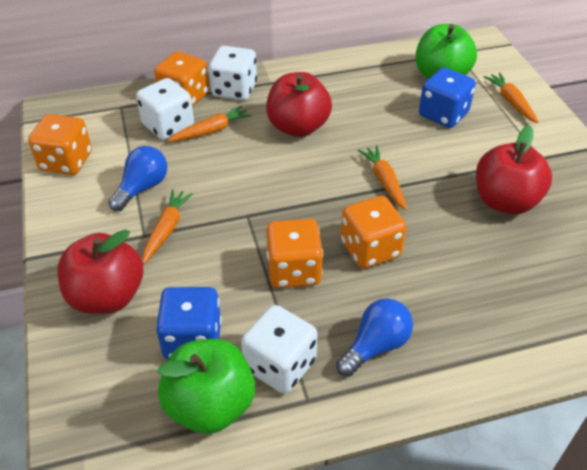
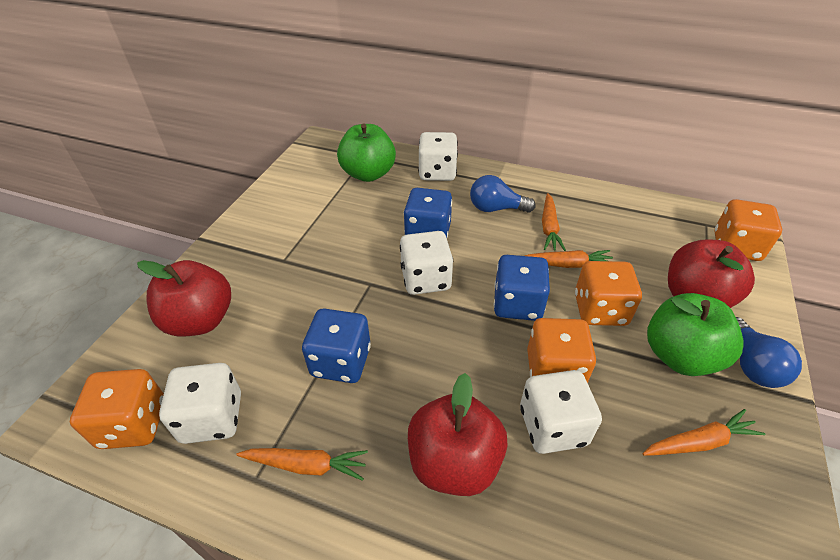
blue dice: [156,287,222,359] [419,67,476,128] = 2 -> [302,309,371,383] [404,188,452,238] [494,255,550,321] = 3
white dice: [136,78,194,140] [209,46,257,100] [241,305,317,394] = 3 -> [159,363,241,444] [400,231,453,295] [418,132,458,181] [520,370,602,454] = 4

